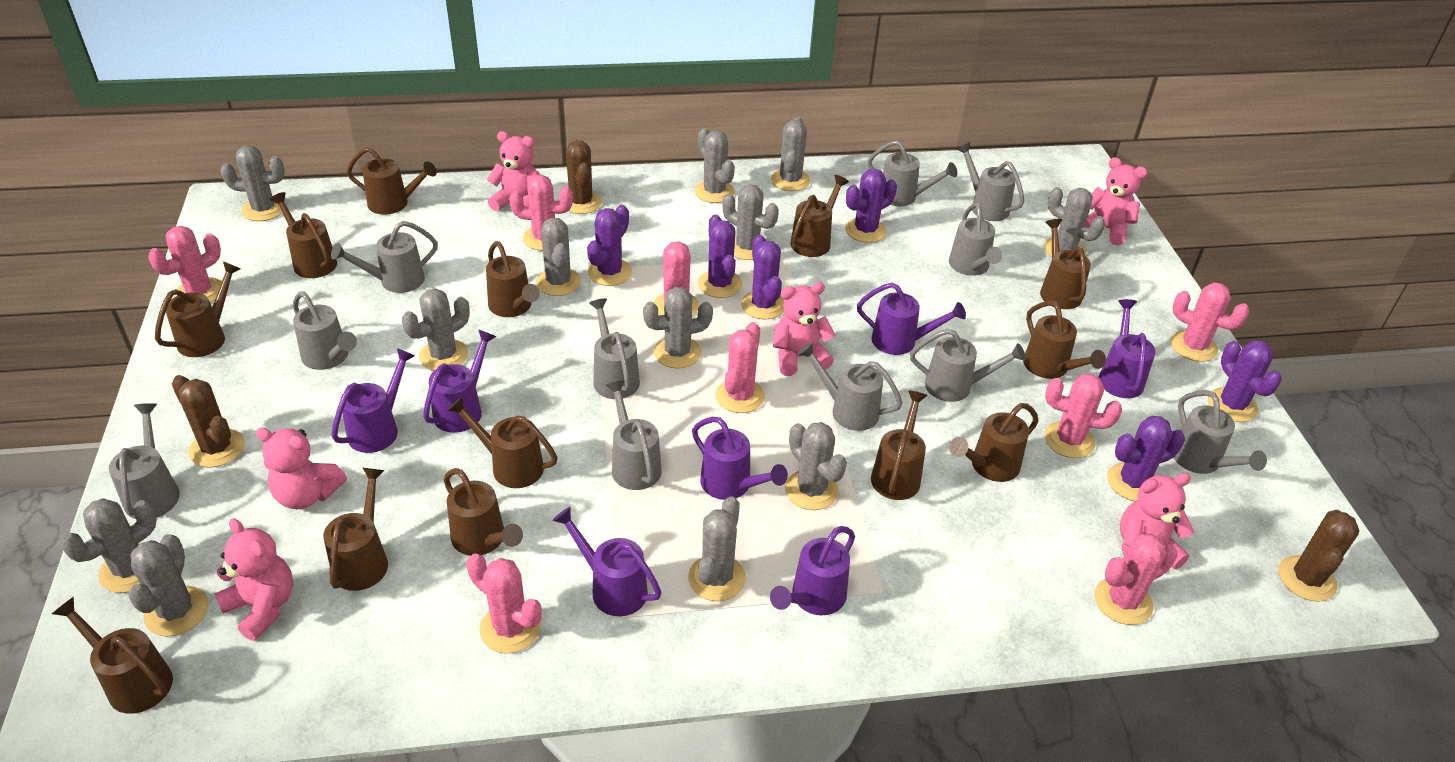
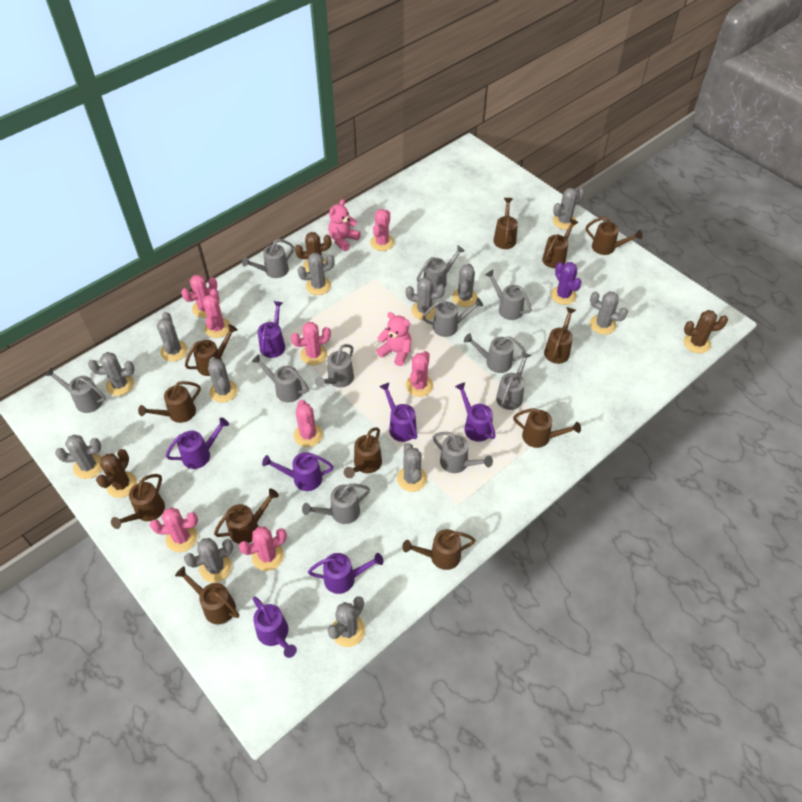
brown watering can: [52,597,173,714] [155,261,241,357] [270,192,337,278] [323,468,388,591] [347,147,437,215] [444,468,523,556] [447,396,557,488] [486,241,540,317] [791,175,849,257] [871,390,928,500] [949,403,1038,482] [1023,301,1106,379] [1040,219,1091,309] = 13 -> [111,474,165,529] [138,381,201,423] [175,566,239,624] [185,324,238,376] [214,489,279,544] [344,427,382,478] [402,529,476,570] [493,198,518,249] [513,408,581,448] [542,218,578,268] [544,307,576,364] [586,217,643,255] = 12
pink teddy bear: [215,518,293,641] [255,428,347,509] [487,131,540,211] [773,282,836,376] [1085,157,1148,245] [1120,473,1194,569] = 6 -> [328,199,361,251] [376,312,411,366] = 2
purple cactus: [587,205,632,286] [698,214,742,298] [741,235,784,320] [845,168,897,243] [1107,416,1185,501] [1208,340,1282,422] = 6 -> [551,262,582,305] = 1

